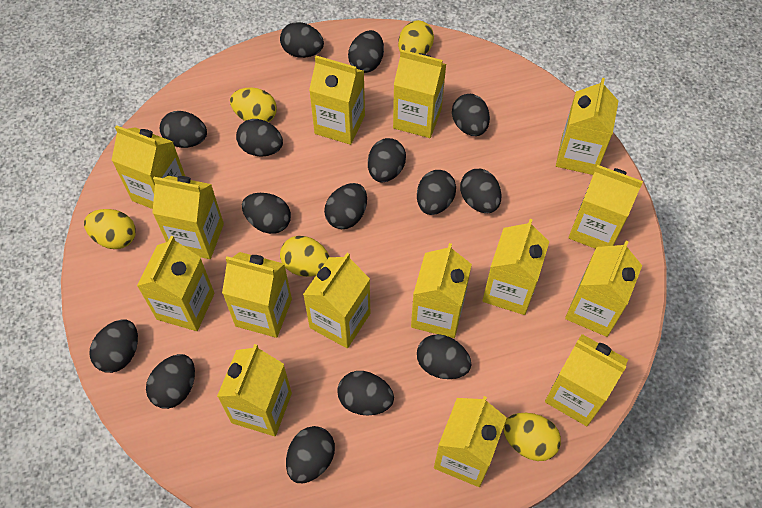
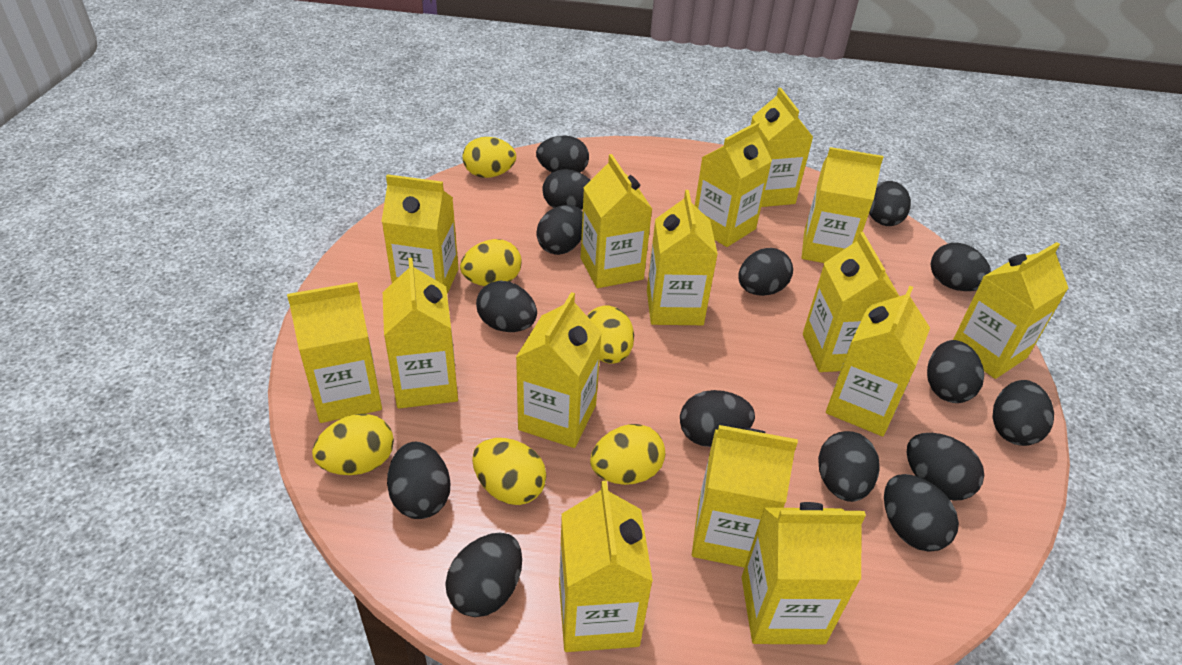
yellow egg: [84,209,136,249] [230,87,277,122] [280,236,330,277] [398,20,434,54] [503,413,561,461] = 5 -> [312,414,394,475] [460,239,522,286] [463,137,516,178] [472,438,546,505] [587,306,634,364] [590,424,665,485] = 6

